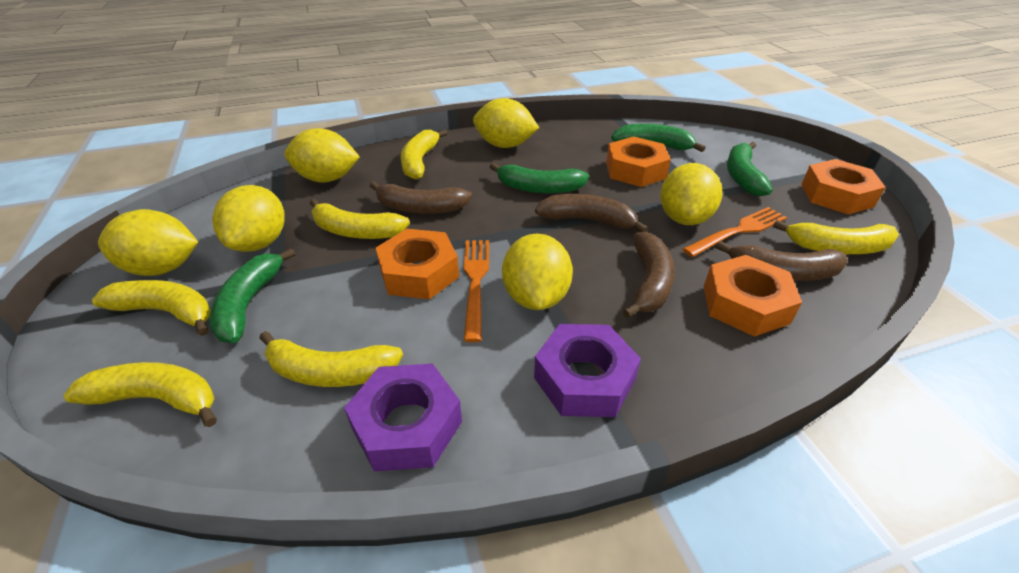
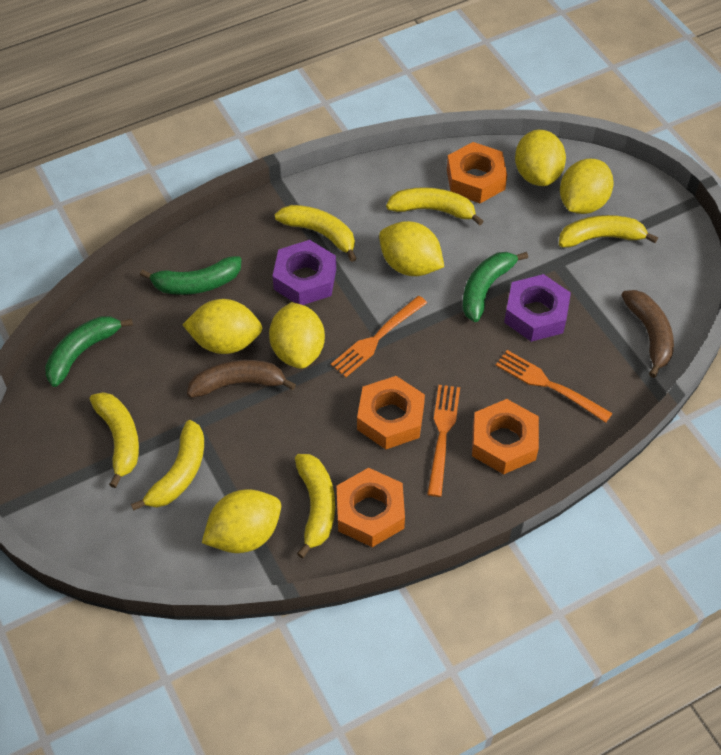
brown banana: [370,182,472,214] [535,194,648,232] [623,232,675,319] [716,241,848,281] = 4 -> [187,360,296,398] [621,290,674,378] = 2
green banana: [210,248,295,343] [490,163,589,194] [611,124,706,152] [727,142,773,196] = 4 -> [45,316,133,387] [140,256,241,295] [462,252,528,322] = 3
orange fork: [464,240,489,342] [683,207,787,257] = 2 -> [331,296,427,377] [427,385,460,497] [496,350,612,423] = 3

